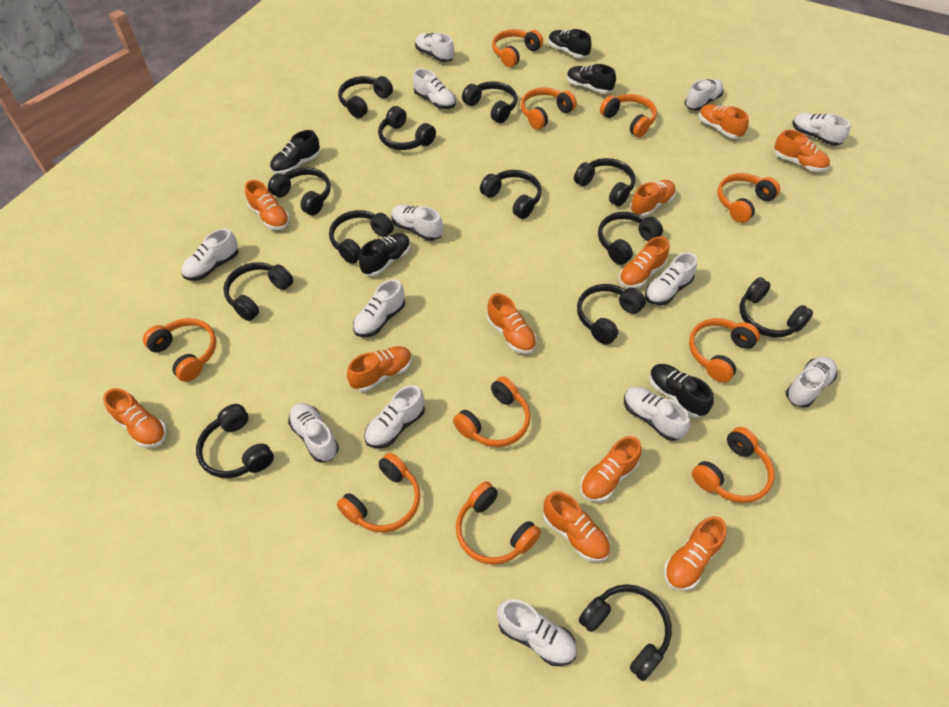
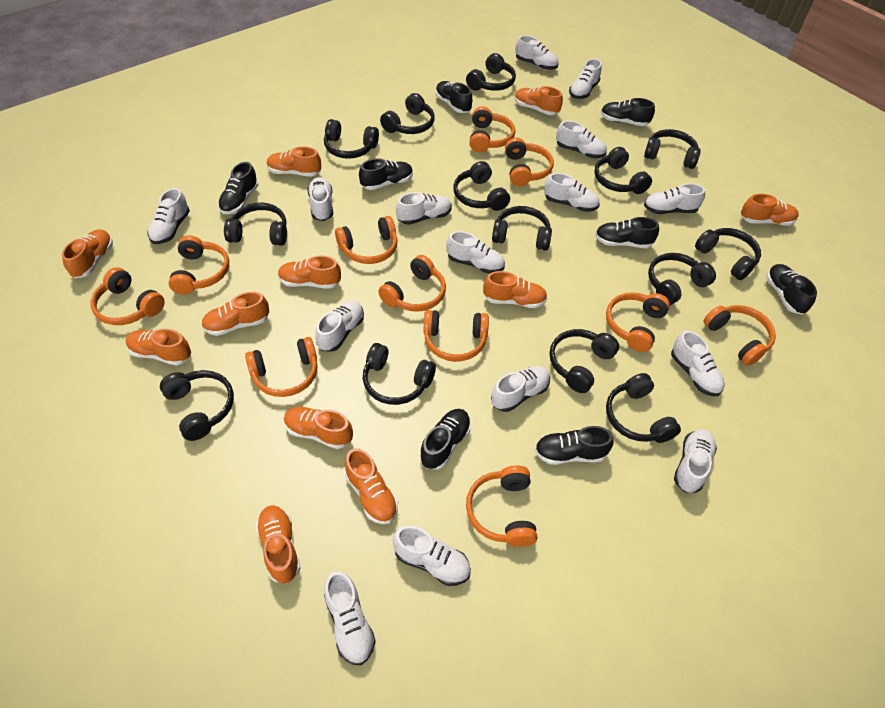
black headphones: [196,404,274,478] [223,262,293,321] [268,167,331,215] [329,210,394,264] [338,76,393,118] [378,106,436,150] [462,81,517,123] [480,170,542,219] [574,158,635,206] [577,284,646,345] [578,584,672,681] [598,212,663,265] [739,277,813,338] = 13 -> [160,370,234,441] [224,203,287,246] [324,119,379,159] [363,343,436,405] [380,93,435,134] [453,161,510,211] [466,53,516,91] [492,206,552,251] [549,329,619,393] [594,147,652,194] [606,373,681,443] [644,129,701,169] [648,253,716,305] [695,228,761,280] = 14
black shoe: [270,130,320,174] [359,233,410,276] [549,29,591,58] [567,64,616,94] [649,364,713,418] = 5 -> [218,162,258,214] [359,158,413,190] [420,409,471,470] [435,81,472,113] [535,426,614,465] [595,217,659,248] [601,98,655,126] [766,264,817,315] = 8
orange headphones: [143,318,217,382] [337,453,420,533] [453,376,531,447] [456,481,541,565] [492,29,543,67] [521,88,577,130] [600,94,657,137] [689,318,760,383] [692,427,775,503] [717,173,780,223] = 10 -> [90,267,165,325] [168,235,229,295] [245,337,317,397] [335,216,398,264] [378,255,446,312] [423,310,489,362] [466,465,537,547] [469,106,515,152] [505,138,554,186] [606,292,670,352] [703,305,776,366] = 11
white shoe: [181,228,238,281] [288,403,339,462] [353,279,405,337] [364,385,425,448] [391,205,443,241] [413,68,456,109] [415,33,454,62] [497,599,577,666] [624,387,690,441] [645,252,697,305] [685,79,724,111] [786,357,837,408] [792,113,851,146] = 13 -> [148,188,190,244] [308,177,333,221] [315,301,364,352] [324,571,376,665] [392,526,471,586] [396,192,452,225] [446,231,505,274] [491,366,550,412] [515,35,559,70] [544,173,600,212] [556,121,607,158] [569,59,602,99] [644,183,705,214] [671,331,725,396] [674,429,717,493] = 15

